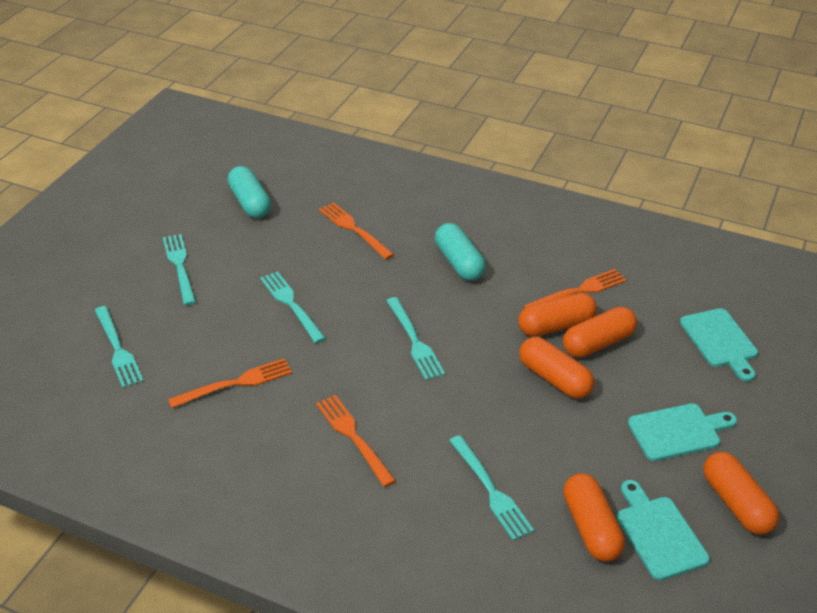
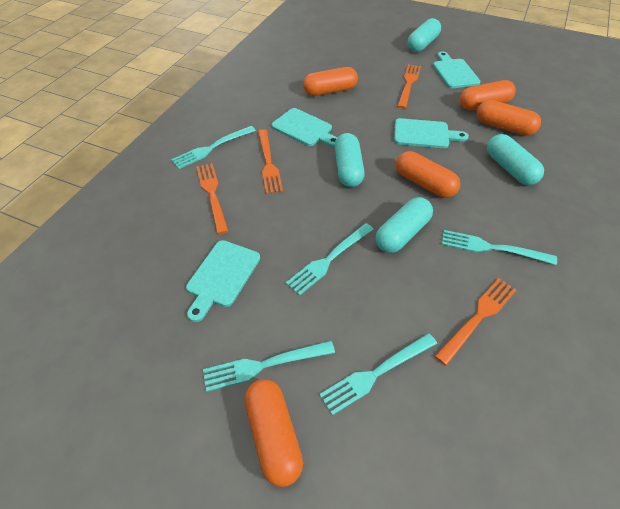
turquoise capsule: [228,166,271,218] [435,223,486,281] = 2 -> [335,133,365,187] [375,197,433,253] [408,18,441,52] [487,134,544,185] = 4
turquoise cutting board: [617,480,710,581] [628,403,737,461] [680,308,758,381] = 3 -> [186,240,260,322] [272,108,337,147] [394,118,469,148] [433,52,480,88] = 4

